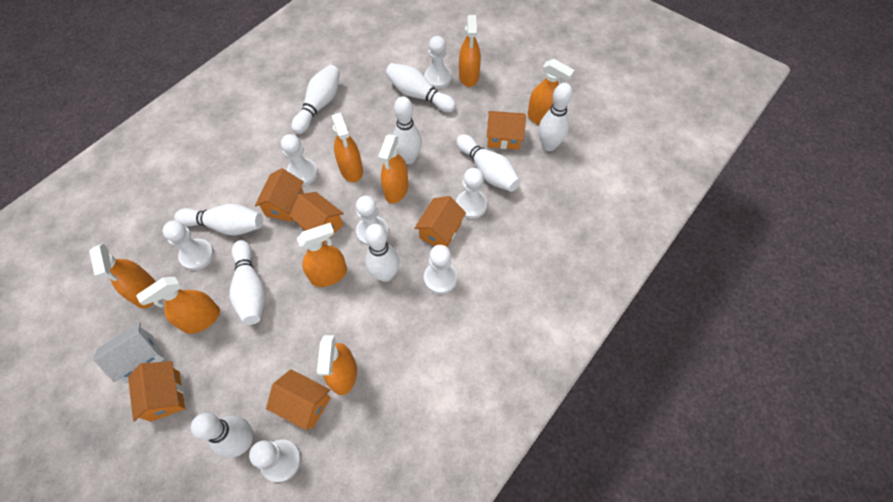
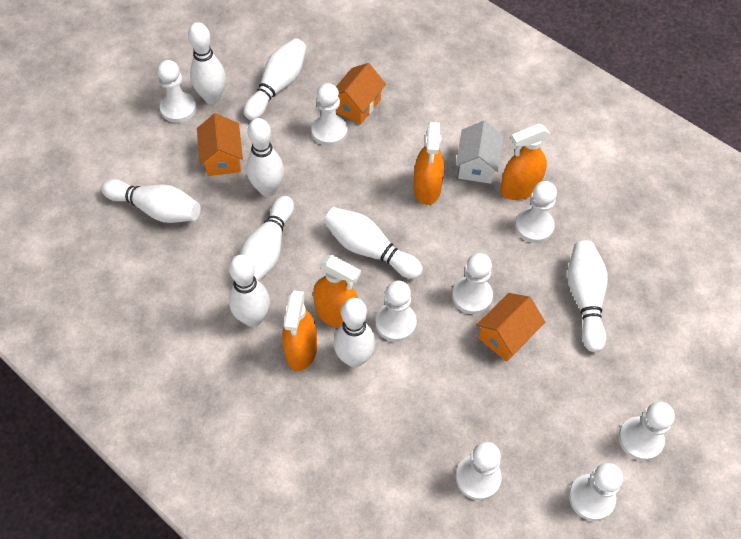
orange house: [128,361,185,422] [255,168,304,222] [266,369,330,431] [289,192,344,243] [414,196,466,247] [487,111,526,150] = 6 -> [197,113,243,176] [336,63,386,125] [476,293,545,362] = 3
orange spray bottle: [89,243,155,309] [136,277,220,334] [297,223,347,287] [317,335,357,395] [332,113,363,182] [378,134,408,203] [459,15,481,87] [528,59,575,125] = 8 -> [282,290,317,371] [313,255,361,328] [414,122,444,205] [500,124,550,200] = 4
white pawn: [163,220,214,270] [249,439,301,482] [281,134,318,186] [356,196,389,246] [424,36,452,89] [424,245,458,294] [456,168,487,219] = 7 -> [157,60,196,123] [311,83,348,146] [375,281,417,342] [452,253,493,314] [456,442,502,500] [515,181,557,243] [569,463,623,521] [619,402,675,461] = 8

